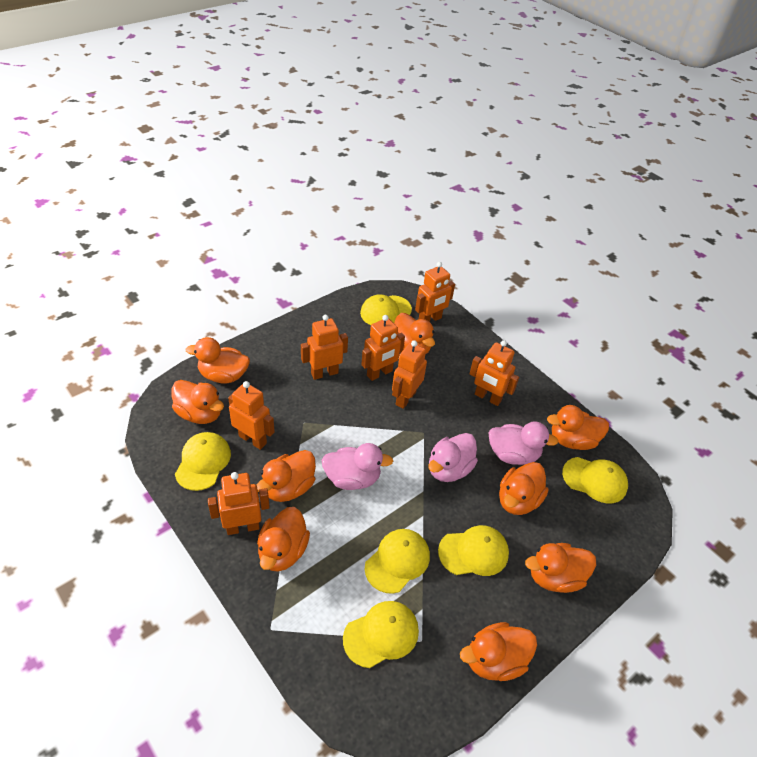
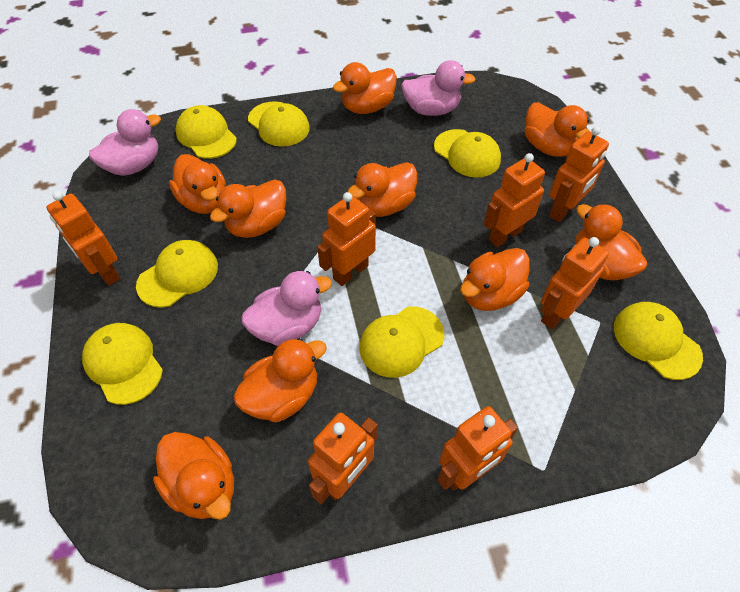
yellow cap: [175,432,231,491] [343,601,419,668] [360,294,412,325] [365,529,430,594] [438,525,509,576] [562,457,628,503] = 6 -> [82,323,163,405] [136,240,218,308] [176,105,237,159] [248,101,309,147] [359,307,444,378] [434,129,501,178] [614,302,703,380] = 7

